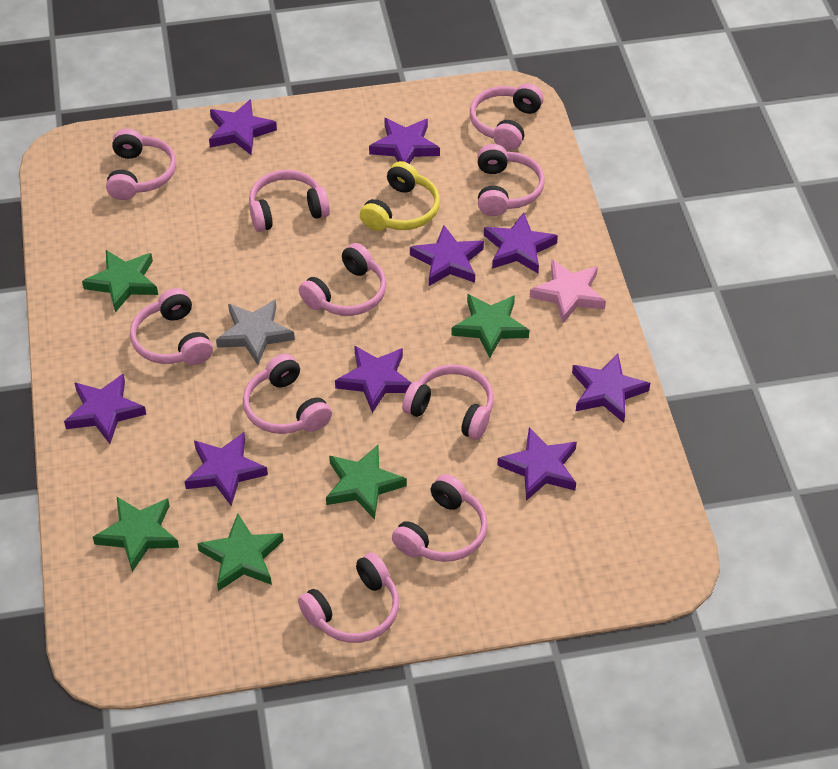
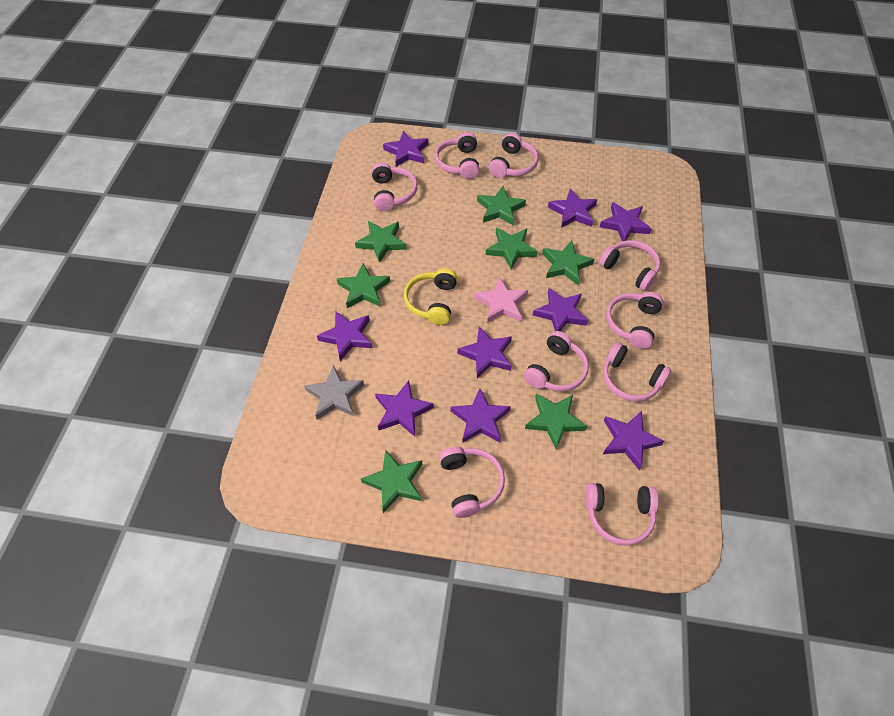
green star: [82,250,158,312] [93,497,179,572] [197,513,284,591] [326,445,407,519] [451,294,529,358] = 5 -> [337,263,390,308] [355,221,407,263] [361,449,422,513] [477,186,526,226] [486,227,538,270] [525,394,587,449] [542,241,594,285] = 7
pink headphones: [106,129,176,200] [130,288,213,365] [243,354,332,434] [249,170,330,232] [298,552,399,643] [299,243,386,316] [392,474,488,562] [402,364,494,440] [470,83,544,150] [477,144,545,216] = 10 -> [372,163,418,211] [435,132,480,179] [439,447,505,518] [489,133,539,178] [524,331,589,392] [585,483,659,546] [599,240,661,291] [603,342,671,402] [606,292,663,349] = 9

